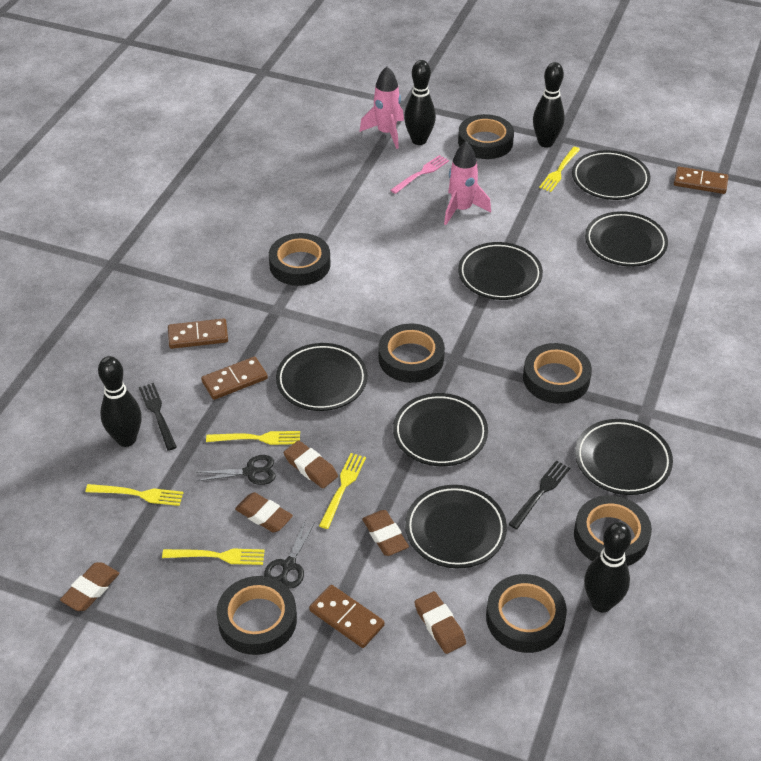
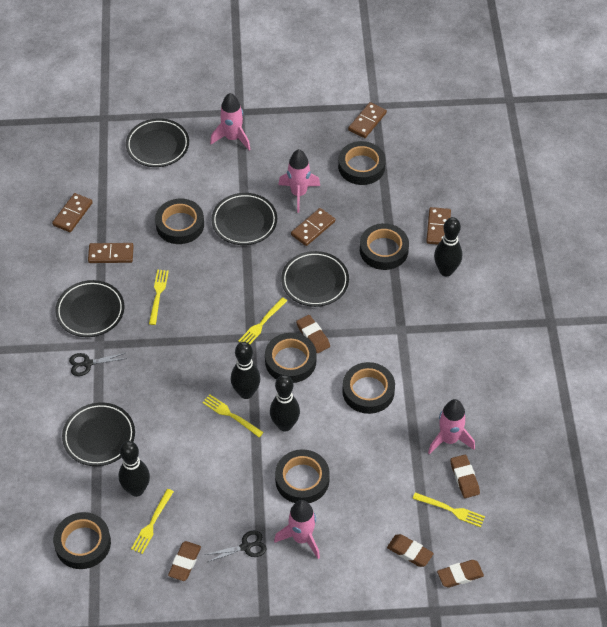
black fork: [139,383,177,451] [509,461,570,529] = 2 -> none = 0
black plate: [276,343,367,411] [393,393,488,466] [405,485,507,568] [458,242,543,300] [572,150,650,200] [575,419,673,495] [585,211,668,267] = 7 -> [55,280,124,337] [62,403,135,466] [126,118,189,167] [211,193,277,245] [281,251,349,307] = 5
brown domino: [168,318,228,349] [201,356,268,400] [309,585,385,648] [674,166,728,194] = 4 -> [52,193,93,232] [88,243,134,263] [291,208,335,246] [348,102,387,138] [426,207,451,245] = 5
pink fork: [391,155,449,194] = 1 -> none = 0
pink rocket: [359,66,404,149] [444,142,491,225] = 2 -> [210,93,251,150] [274,500,320,559] [278,149,320,213] [428,399,475,454] = 4

